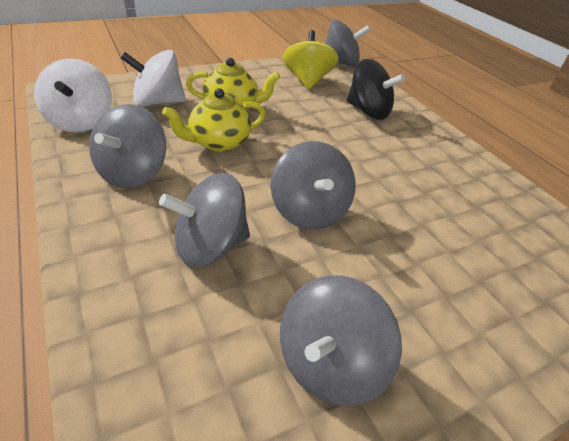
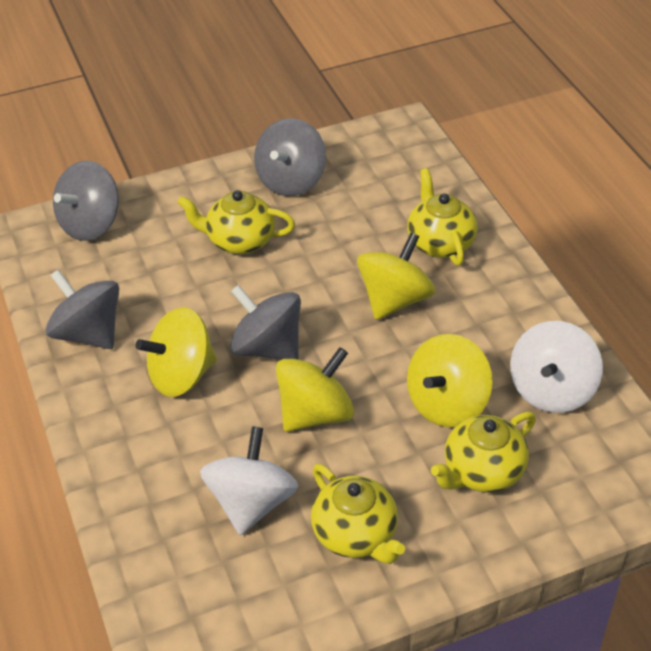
black spinning top: [347,59,405,120] = 1 -> none = 0
grey spinning top: [89,104,166,188] [159,173,250,268] [271,141,356,230] [280,275,402,406] [325,19,370,67] = 5 -> [46,269,119,349] [53,161,119,241] [230,285,301,360] [254,118,326,196] = 4
yellow spinning top: [283,30,339,89] = 1 -> [135,307,217,397] [276,347,354,432] [357,233,435,320] [407,334,493,427] = 4
yellow teapot: [162,88,265,152] [186,58,280,110] = 2 -> [177,190,295,254] [311,464,405,564] [407,168,478,266] [431,412,536,493] = 4

